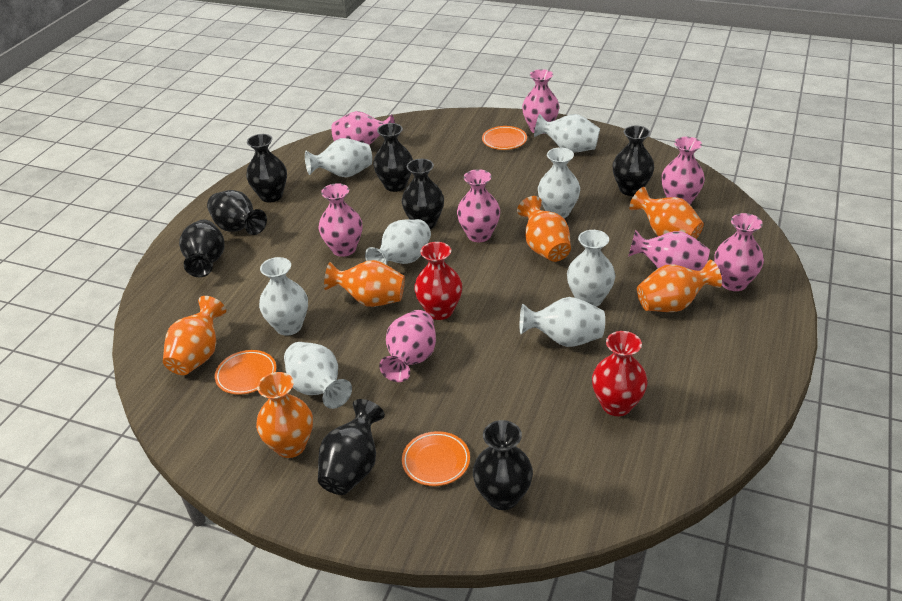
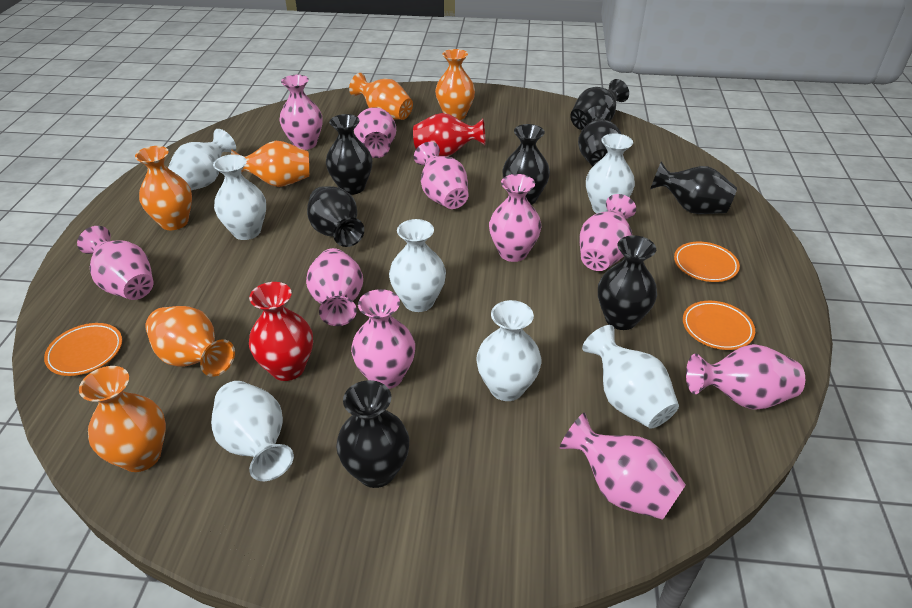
pink vase: [319,183,362,257] [331,111,395,145] [379,310,436,382] [457,169,500,242] [522,69,559,134] [628,230,710,271] [661,137,705,205] [714,213,764,291] = 8 -> [77,226,154,300] [280,75,322,150] [306,248,363,326] [351,289,415,389] [354,107,396,158] [414,142,469,209] [489,174,541,262] [560,412,686,520] [580,194,636,271] [686,344,805,410] = 10
white vase: [259,257,308,336] [284,342,352,409] [305,138,372,178] [365,219,431,265] [520,297,605,347] [534,114,600,153] [538,148,580,218] [567,230,615,307] = 8 -> [168,129,236,191] [211,381,294,481] [213,154,266,240] [389,219,446,312] [477,300,542,401] [582,325,679,429] [586,133,635,214] = 7

